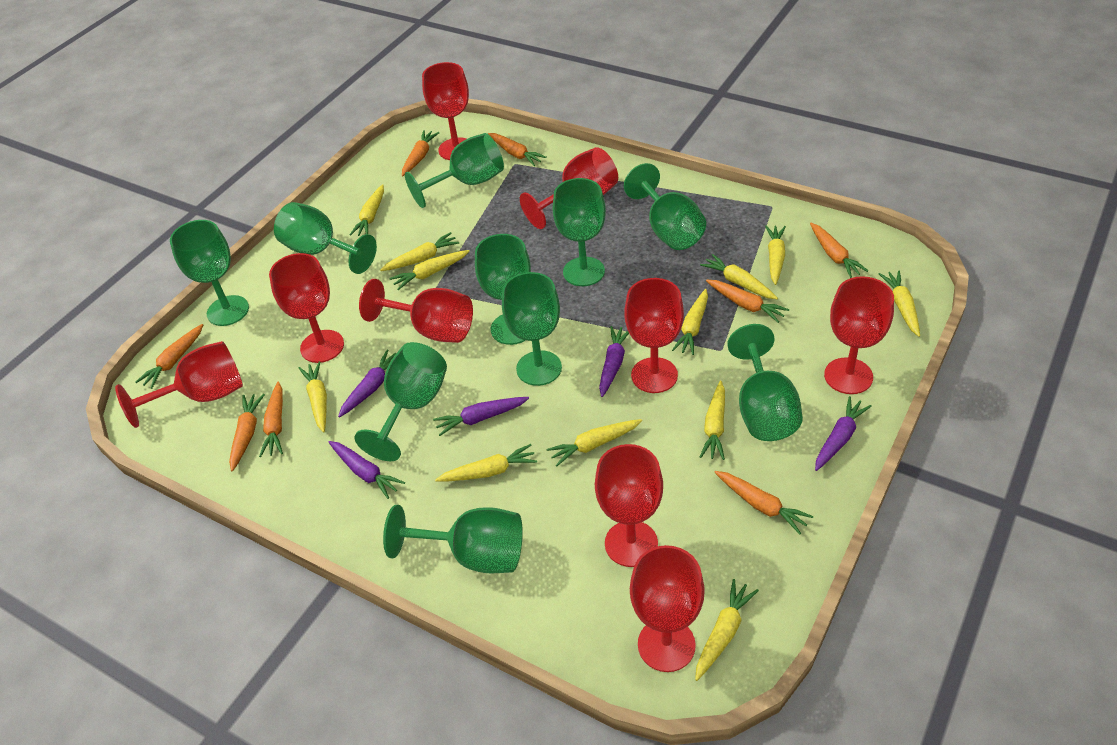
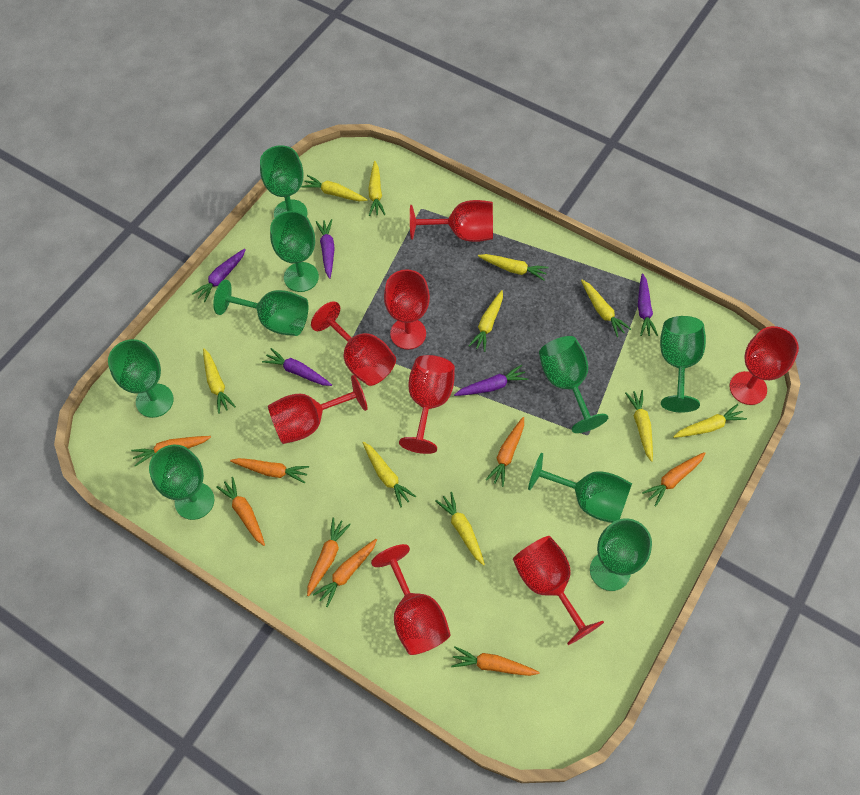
green goblet: [170,220,249,326] [274,202,377,274] [354,342,447,461] [383,505,523,573] [405,133,504,208] [475,234,531,345] [502,272,562,386] [553,178,606,286] [624,163,706,250] [727,324,803,441] = 10 -> [108,339,174,418] [149,445,214,520] [213,279,308,336] [260,145,308,218] [270,211,319,292] [528,453,632,523] [539,336,608,433] [590,518,652,591] [660,316,706,413] = 9
red goblet: [115,341,243,428] [269,253,344,363] [359,279,473,343] [422,62,469,160] [520,147,618,229] [595,444,663,567] [624,278,684,393] [630,545,705,672] [824,276,894,394] = 9 -> [268,375,367,444] [311,301,396,386] [371,544,451,655] [384,269,430,350] [399,355,455,454] [410,200,493,242] [513,536,604,645] [729,326,799,405] = 8
yellow carrot: [299,361,327,433] [350,184,384,236] [380,232,459,271] [390,250,470,290] [435,444,537,482] [546,419,642,466] [672,289,708,355] [695,579,759,681] [700,254,778,299] [700,381,725,460] [765,225,786,285] [879,270,920,337] = 12 -> [203,348,236,414] [301,175,367,201] [363,442,416,507] [368,161,385,216] [435,492,485,566] [469,290,503,352] [478,254,549,281] [581,280,631,337] [625,390,653,462] [673,404,747,438] = 10

